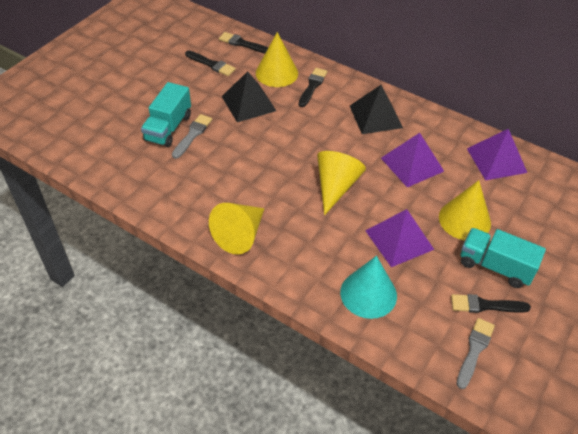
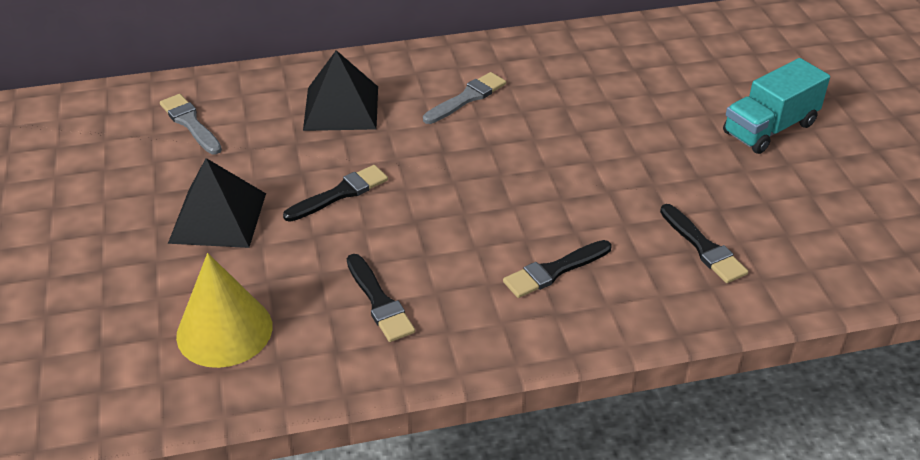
purple pyramid: [365,209,434,267] [381,133,444,187] [467,129,527,181] = 3 -> none = 0
turquoise cone: [340,256,397,319] = 1 -> none = 0
turquoise truck: [141,82,191,147] [461,228,546,288] = 2 -> [723,58,830,154] = 1
yellow cone: [209,203,264,255] [256,32,298,87] [317,151,366,215] [439,180,491,240] = 4 -> [176,253,273,368] = 1

